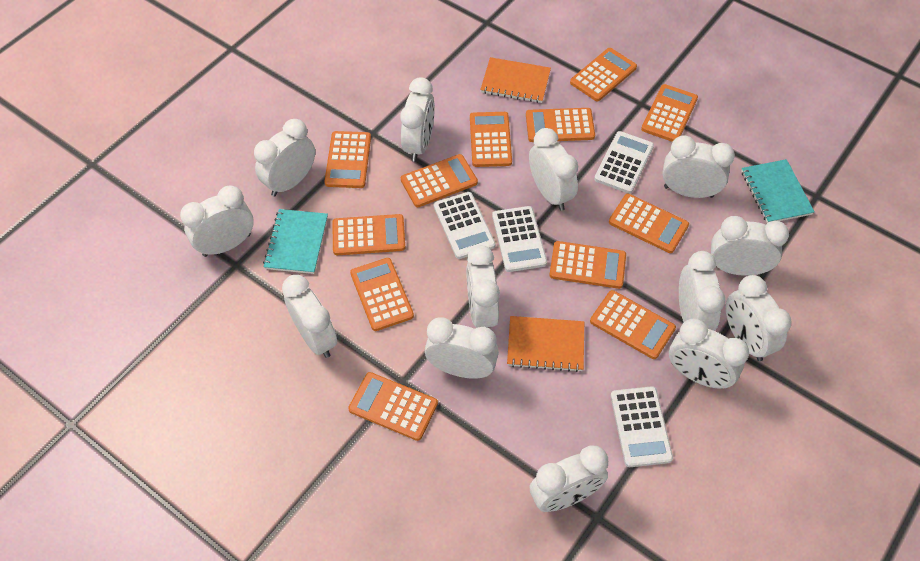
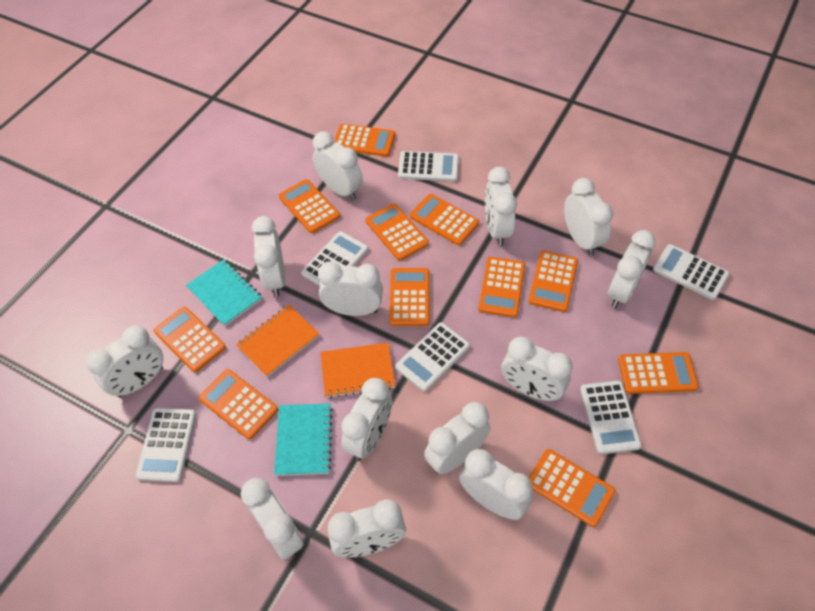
orange calculator: [324,131,371,188] [332,214,405,255] [348,372,438,441] [350,258,414,331] [401,154,478,207] [470,112,512,167] [526,108,595,142] [549,241,626,289] [570,48,637,101] [590,290,676,359] [609,194,689,253] [641,84,698,142] = 12 -> [154,307,226,372] [199,369,278,439] [279,179,340,233] [334,124,395,157] [366,204,429,261] [389,268,429,326] [410,194,479,245] [478,257,525,318] [528,250,578,312] [529,449,615,527] [618,352,699,394] = 11
white calculator: [433,192,495,259] [492,206,547,272] [594,131,654,194] [610,386,673,467] = 4 -> [136,408,196,482] [301,231,368,286] [395,322,470,392] [398,151,459,182] [580,381,642,454] [653,244,729,300] = 6

